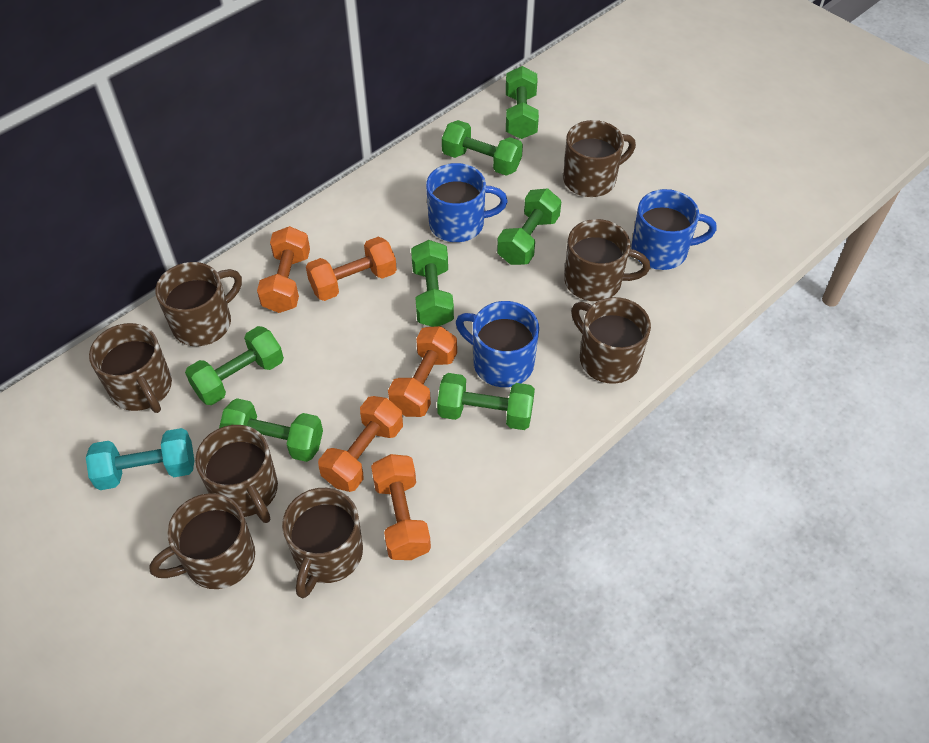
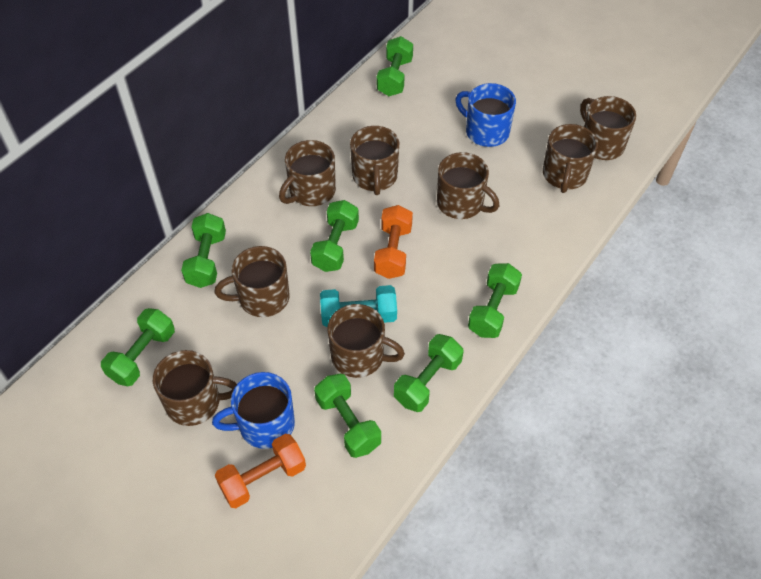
blue mug: [426,163,508,242] [456,301,539,387] [632,189,717,270] = 3 -> [212,372,295,449] [455,83,516,147] = 2
orange dumbbell: [257,226,310,313] [306,237,397,301] [318,396,403,492] [371,454,431,560] [388,326,457,417] = 5 -> [215,434,306,508] [374,205,413,279] = 2

